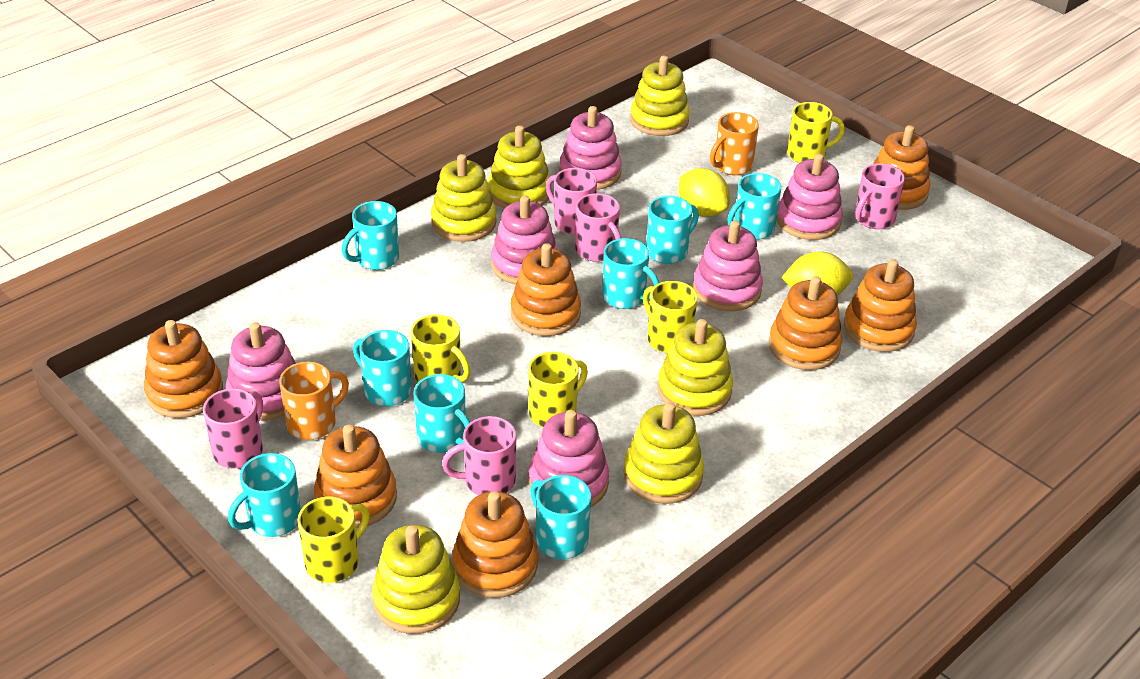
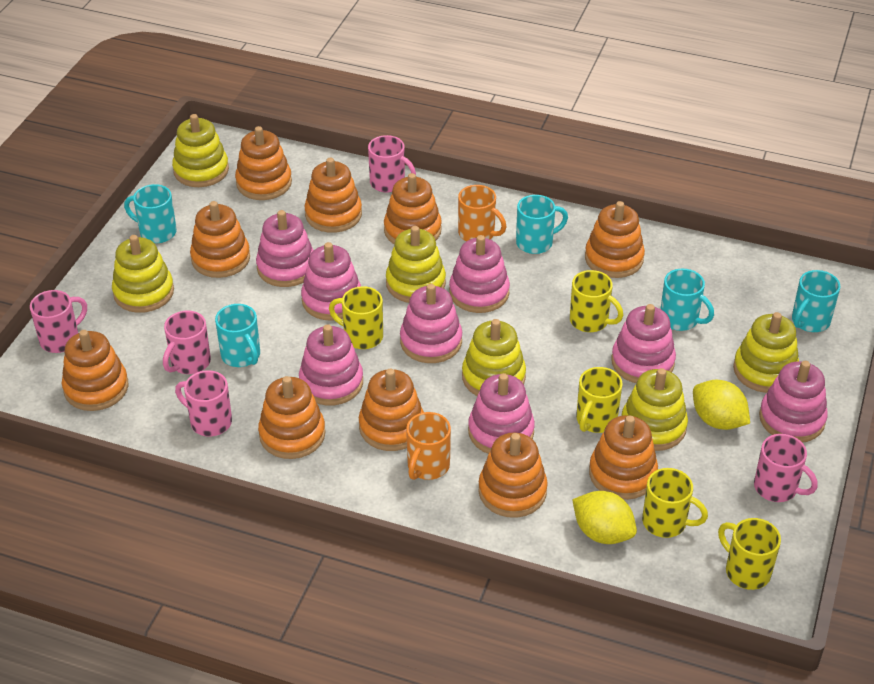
orange stacking toy: [144,320,223,418] [314,425,397,528] [452,491,538,598] [511,243,581,336] [769,276,842,370] [844,259,917,352] [873,125,931,210] = 7 -> [62,330,128,411] [190,201,250,278] [235,126,292,200] [258,376,326,459] [304,158,362,233] [359,369,424,451] [384,173,442,244] [479,432,548,518] [585,201,645,278] [589,415,658,500] = 10
pink stacking toy: [226,322,296,420] [491,196,558,285] [529,410,609,507] [559,106,622,190] [693,220,763,311] [777,154,843,240] = 6 -> [256,210,314,287] [299,324,363,406] [301,242,361,321] [400,284,462,363] [449,235,510,313] [468,373,535,454] [611,304,676,383] [759,361,828,443] = 8
turquoise mug: [228,453,301,537] [342,201,399,270] [353,330,412,406] [414,374,470,453] [530,475,591,559] [602,238,660,309] [646,196,699,264] [727,173,781,240] = 8 -> [124,184,177,243] [215,304,260,367] [516,195,568,254] [661,269,714,331] [792,270,840,332] = 5

